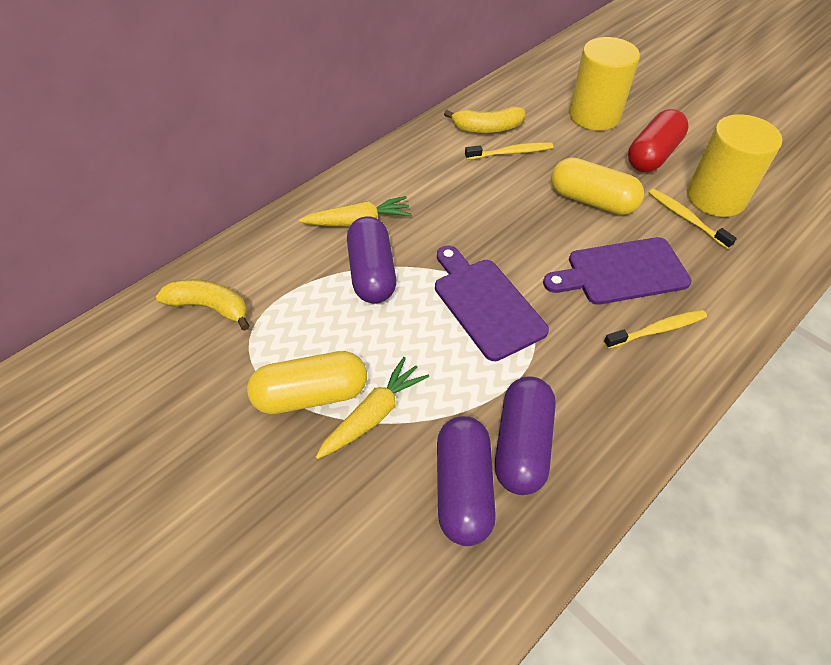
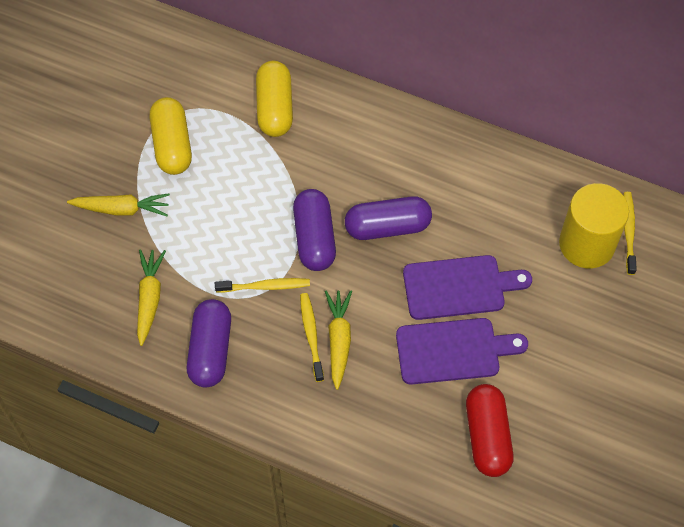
yellow banana: [156,280,250,331] [444,106,525,133] = 2 -> none = 0
yellow carrot: [299,196,412,226] [316,357,429,459] = 2 -> [67,193,170,216] [137,249,166,346] [325,290,352,390] = 3
yellow cylinder: [569,37,640,131] [687,114,782,217] = 2 -> [559,183,629,268] = 1

